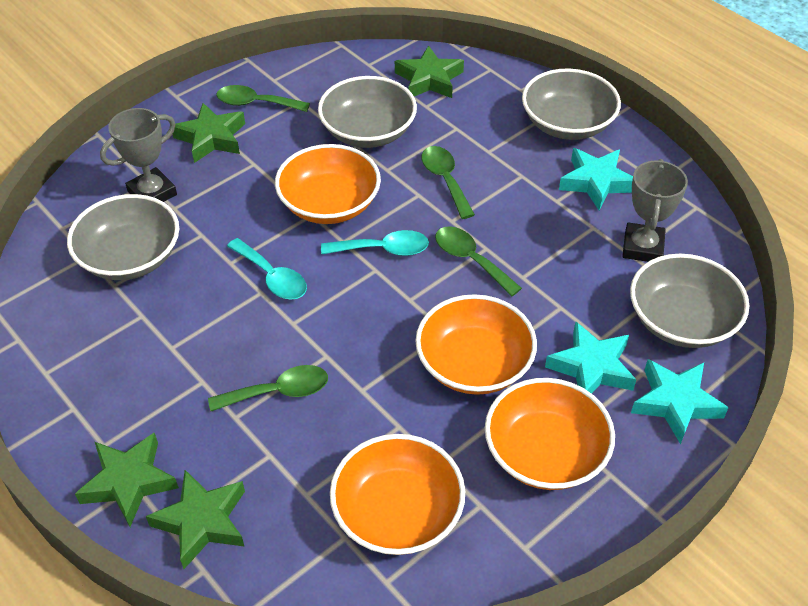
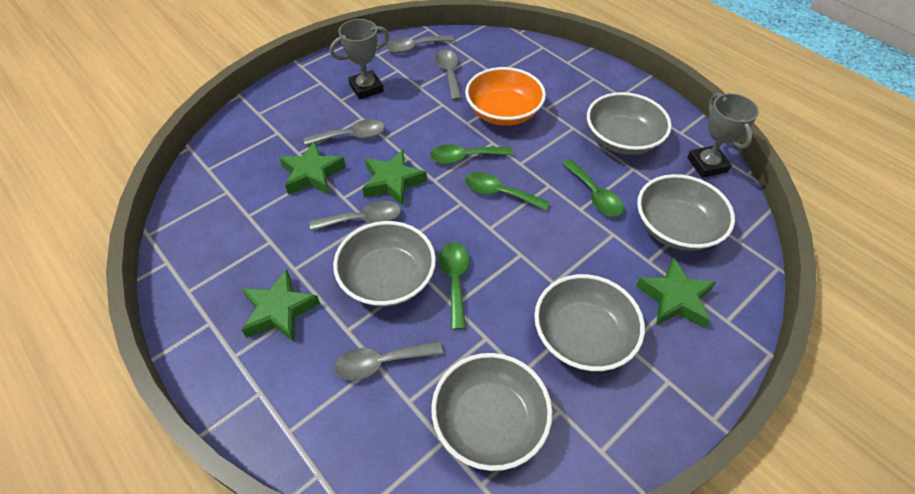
grey bowl: [67,194,179,280] [318,76,417,148] [522,69,621,140] [630,254,749,348] = 4 -> [333,221,436,307] [431,353,552,471] [534,274,645,371] [587,92,672,155] [637,174,735,251] = 5
grey spoon: none = 0 -> [304,119,385,146] [310,201,401,231] [334,341,443,381] [385,35,454,53] [435,50,462,100] = 5
orange bowl: [275,144,381,224] [330,434,465,555] [415,294,537,395] [485,378,615,490] = 4 -> [465,67,546,126] = 1
turquoise spoon: [227,238,307,300] [321,230,429,256] = 2 -> none = 0
turquoise star: [545,321,637,394] [559,148,633,211] [631,359,729,444] = 3 -> none = 0

